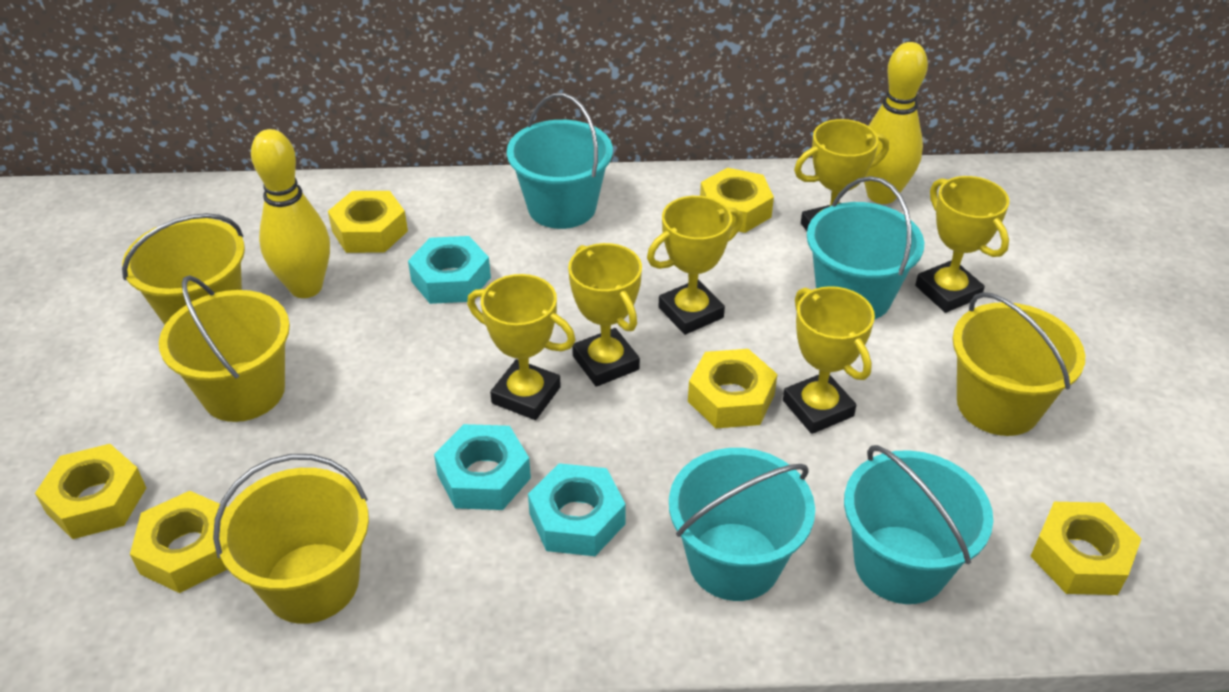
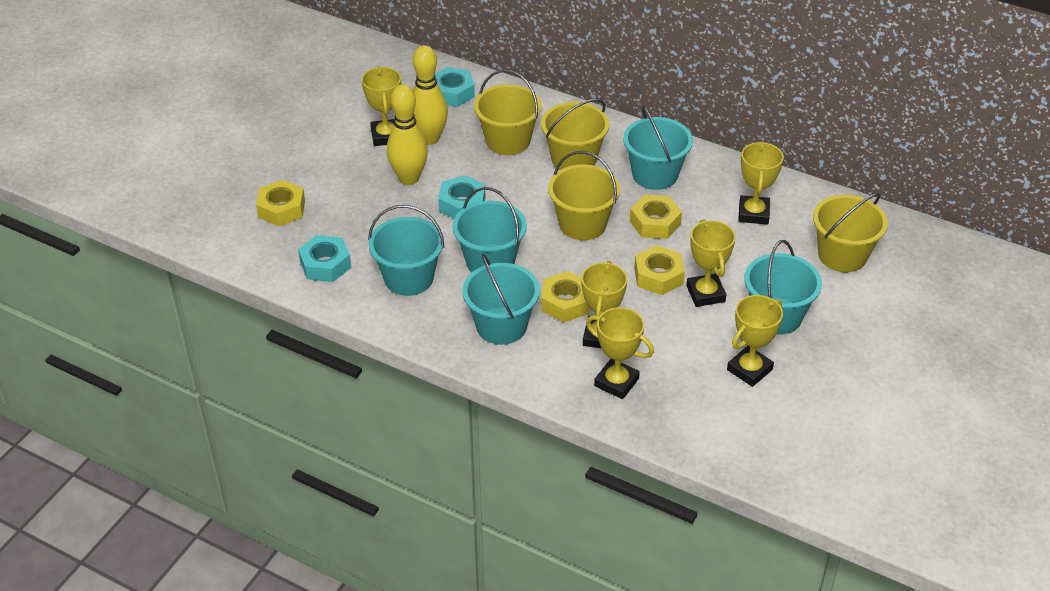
turquoise bucket: [507,93,613,229] [669,448,815,601] [807,176,924,320] [844,445,993,604] = 4 -> [368,205,444,296] [453,187,527,272] [462,254,540,345] [623,106,693,190] [744,240,822,335] = 5
yellow nut: [35,444,146,539] [130,491,228,593] [328,191,408,253] [688,349,777,428] [700,168,774,233] [1030,502,1142,595] = 6 -> [256,180,305,226] [541,271,589,322] [630,195,682,239] [634,245,685,295] = 4

